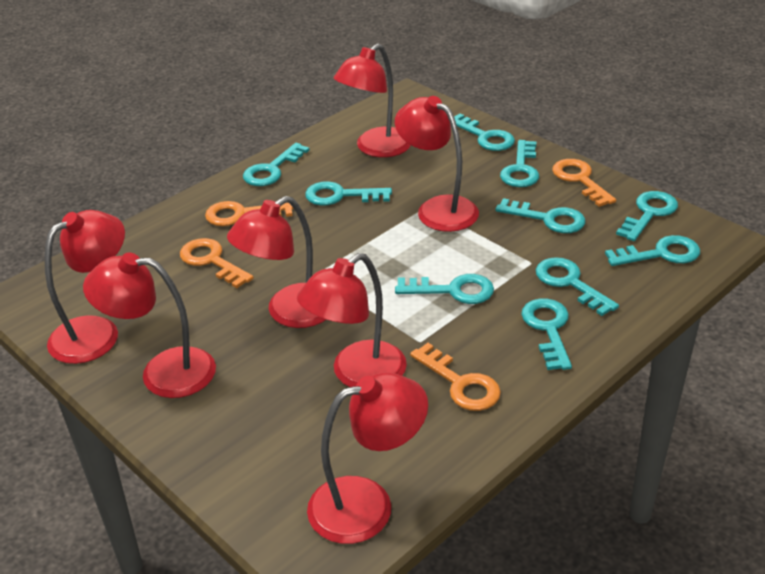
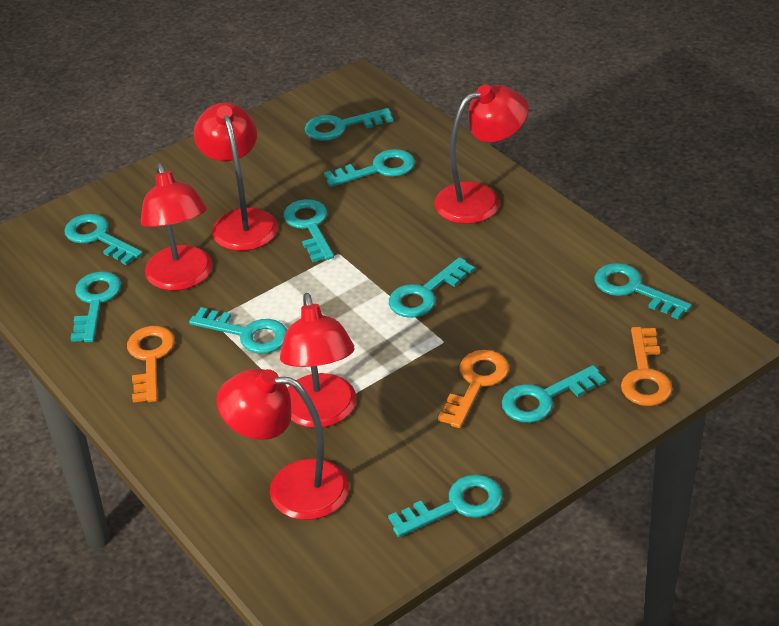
orange key: [180,238,254,288] [205,201,294,226] [410,343,501,411] [552,159,616,207] = 4 -> [127,326,175,403] [438,350,509,428] [621,327,673,406] = 3
red lamp: [44,210,125,364] [83,253,216,398] [227,196,326,328] [297,253,407,387] [307,372,428,544] [334,44,411,157] [395,96,479,232] = 7 -> [141,163,212,291] [194,102,278,251] [216,369,349,520] [280,293,356,428] [434,85,529,224] = 5

